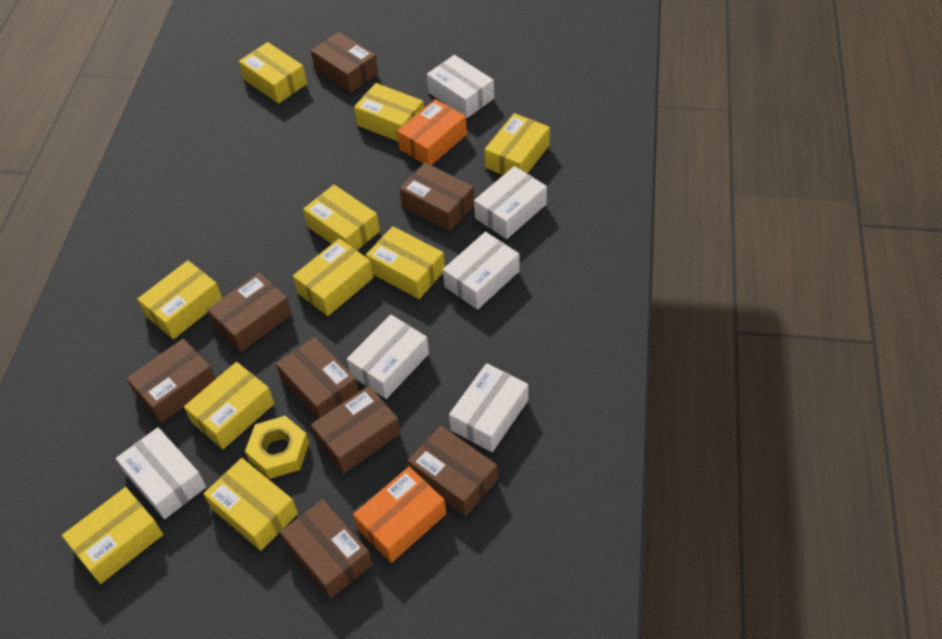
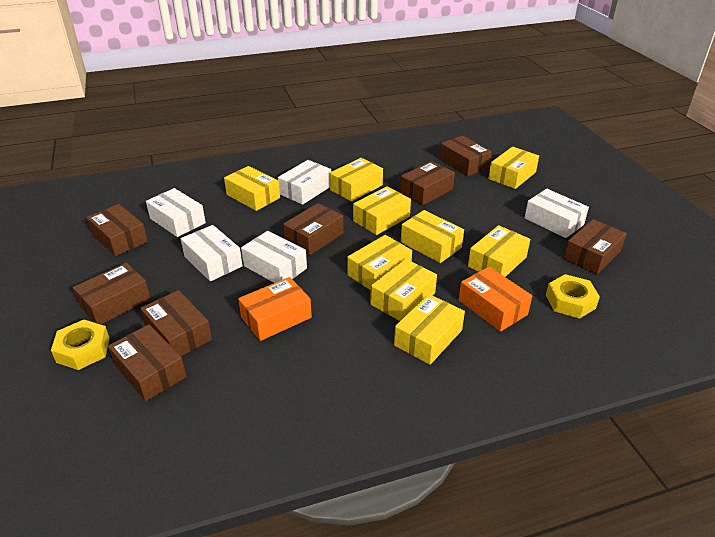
white box: [116,427,206,519] [347,315,429,399] [427,55,494,118] [443,232,519,310] [449,363,528,452] [474,166,547,239] = 6 -> [146,188,206,237] [181,225,243,281] [241,231,307,283] [278,160,331,205] [525,189,589,238] = 5
yellow box: [62,487,163,584] [137,260,222,339] [184,362,274,449] [204,458,298,551] [239,42,307,104] [293,238,373,316] [303,185,380,250] [354,83,424,141] [366,226,445,299] [484,113,550,175] = 10 -> [224,166,280,211] [329,158,383,202] [347,235,412,290] [353,186,411,235] [370,259,437,321] [394,294,465,365] [401,210,464,263] [468,225,530,277] [488,147,539,189] = 9
yellow nut: [245,416,309,479] = 1 -> [51,320,110,370] [546,274,600,319] = 2

